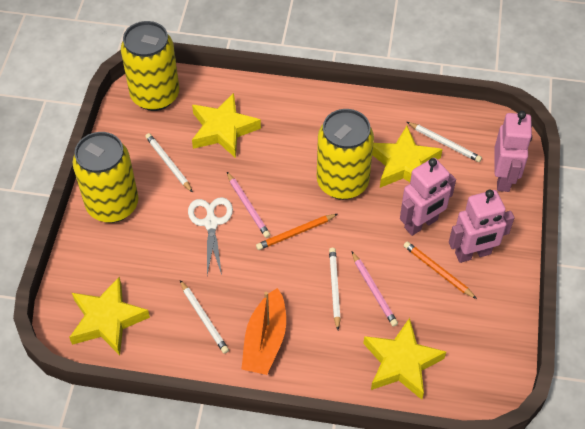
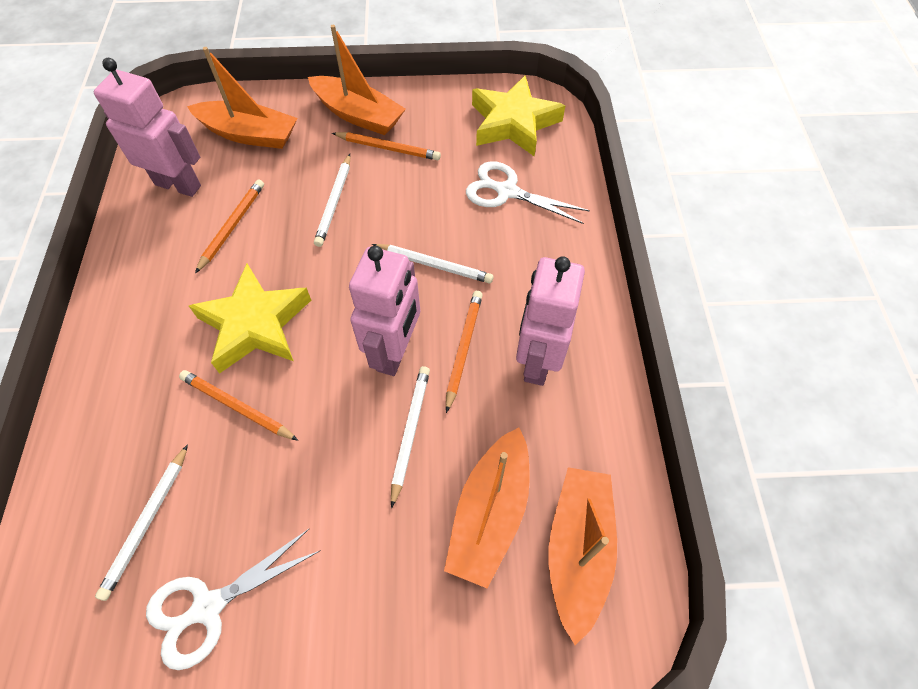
orange boat: [241,288,286,375] = 1 -> [187,47,298,149] [308,25,406,135] [444,427,530,589] [549,467,617,645] = 4
orange pencil: [256,214,337,250] [403,241,477,299] = 2 -> [179,370,298,441] [195,180,264,273] [332,132,441,160] [446,291,483,413] = 4
pink pencil: [227,172,270,238] [352,252,398,327] = 2 -> none = 0
white scissors: [188,197,233,275] = 1 -> [146,529,320,670] [466,161,590,224] = 2
yellow can: [73,132,139,223] [121,21,179,111] [317,109,374,200] = 3 -> none = 0
yellow star: [69,277,150,355] [192,93,261,158] [363,318,446,400] [372,126,443,188] = 4 -> [189,264,311,374] [472,75,565,157] = 2

